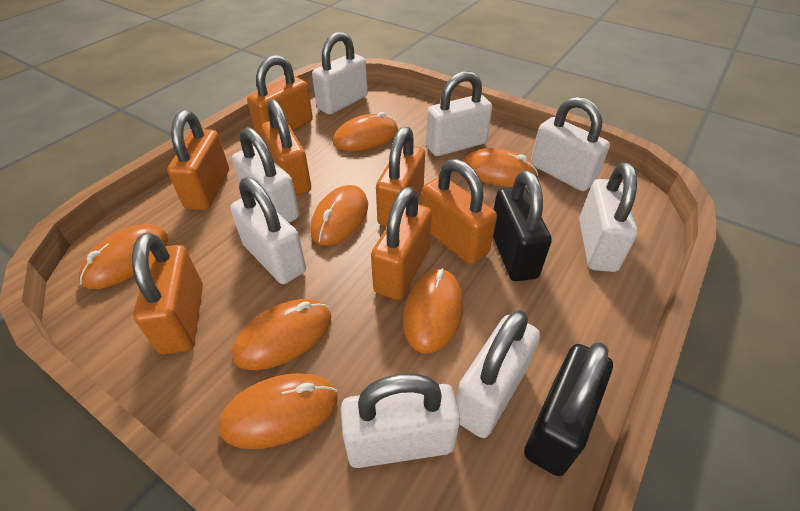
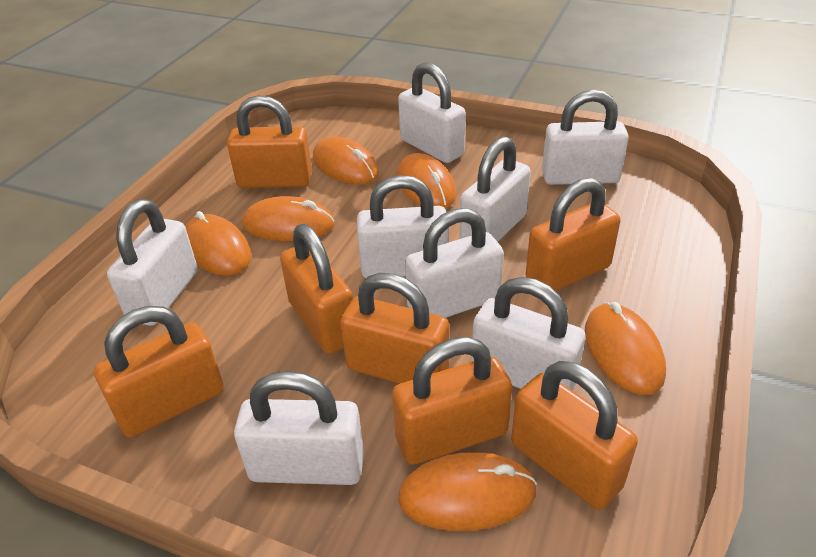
black padlock: [493,170,552,281] [524,343,613,476] = 2 -> none = 0
orange mouse: [79,224,168,289] [218,373,338,449] [232,299,331,370] [310,185,368,246] [333,112,398,151] [403,268,463,354] [463,148,538,187] = 7 -> [186,211,251,276] [242,196,335,241] [313,136,379,185] [397,153,456,208] [398,452,537,531] [585,302,666,395] = 6

